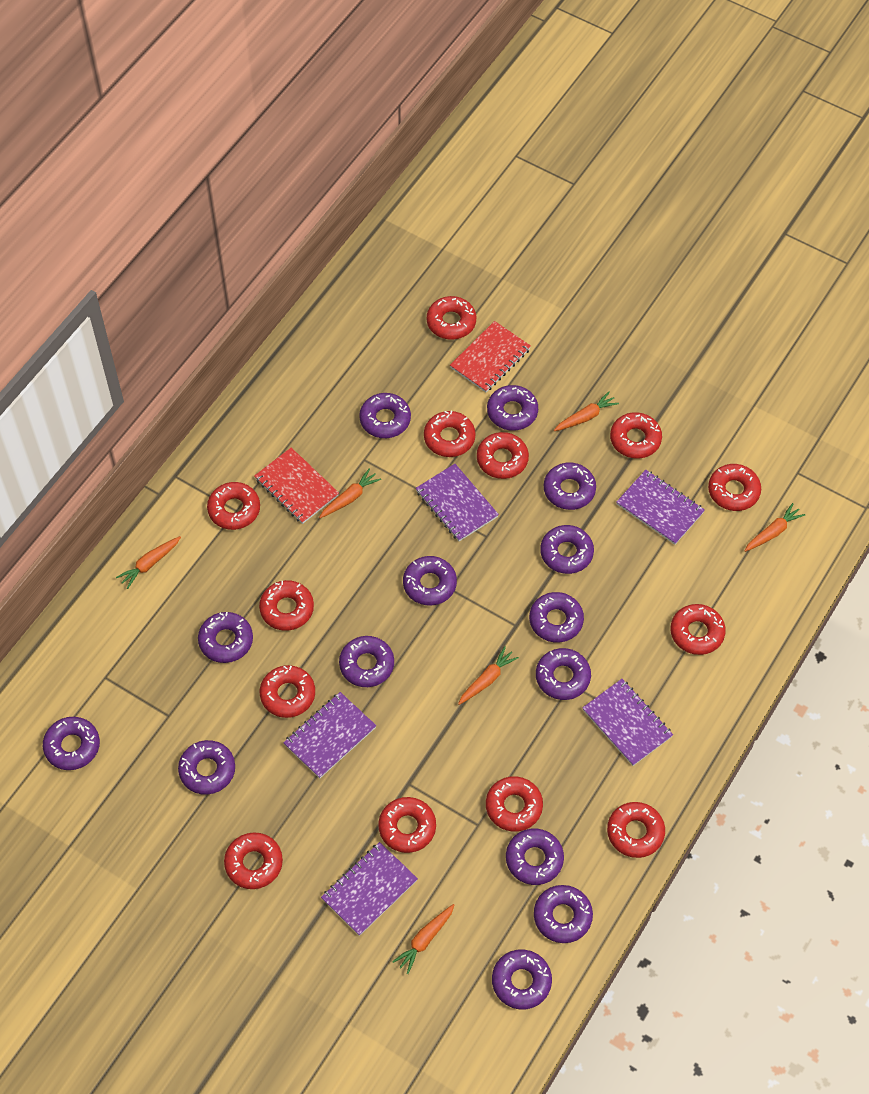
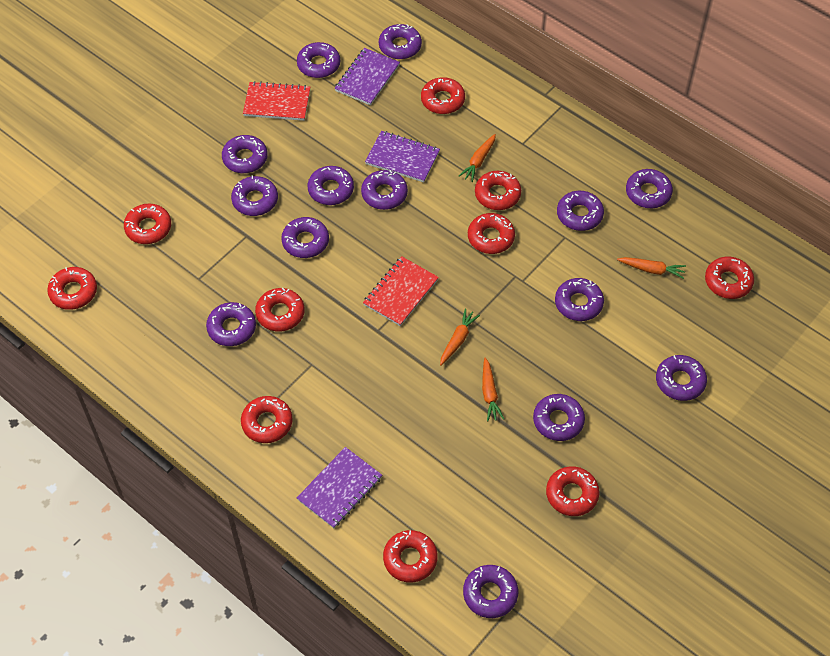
orange carrot: [116,536,181,589] [319,468,381,518] [392,904,454,974] [458,646,519,705] [554,392,619,431] [744,503,805,552] = 6 -> [440,308,480,366] [459,134,496,182] [482,357,504,422] [617,257,686,279] = 4
purple notebook: [283,692,376,778] [321,842,418,936] [416,464,499,541] [582,679,673,766] [616,470,705,545] = 5 -> [297,447,382,528] [335,48,400,105] [365,131,440,182] = 3
red donut: [207,482,260,530] [224,832,283,889] [259,580,314,631] [260,665,315,718] [378,797,436,853] [424,411,476,457] [427,296,476,340] [477,432,529,479] [486,776,543,832] [607,802,665,858] [610,412,662,458] [671,604,726,655] [708,464,761,511] = 13 -> [47,267,97,310] [124,203,171,244] [241,396,293,443] [255,288,305,331] [383,530,438,583] [421,77,465,114] [468,213,515,254] [475,171,521,210] [546,466,600,516] [705,257,754,299] = 10

